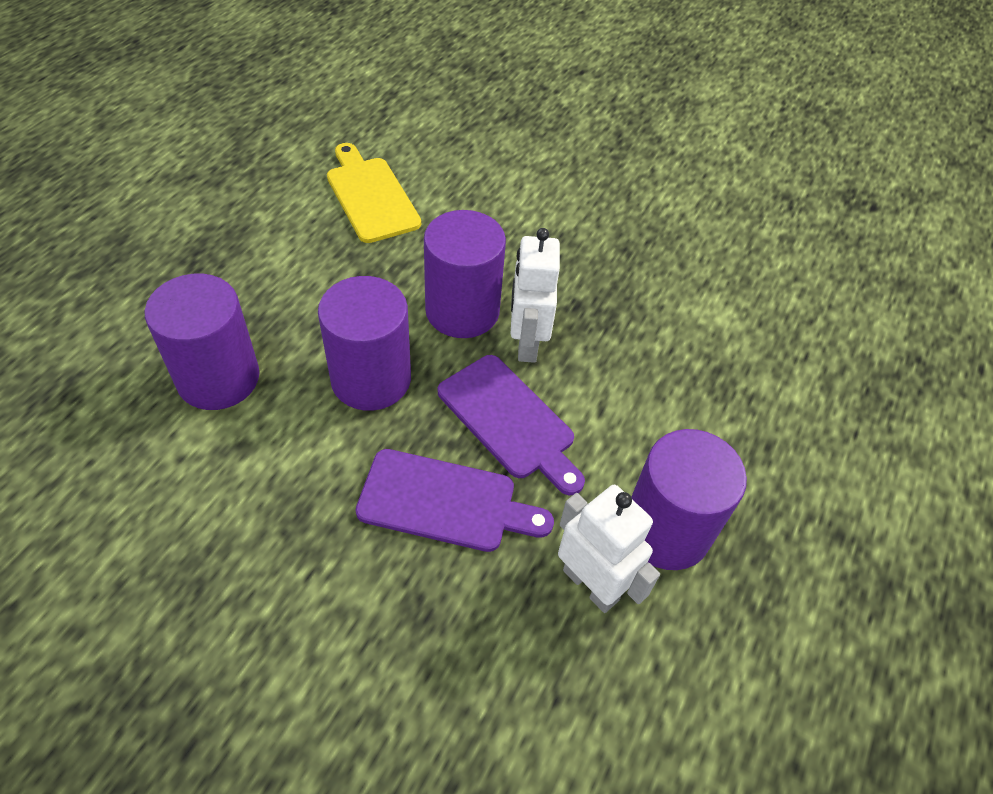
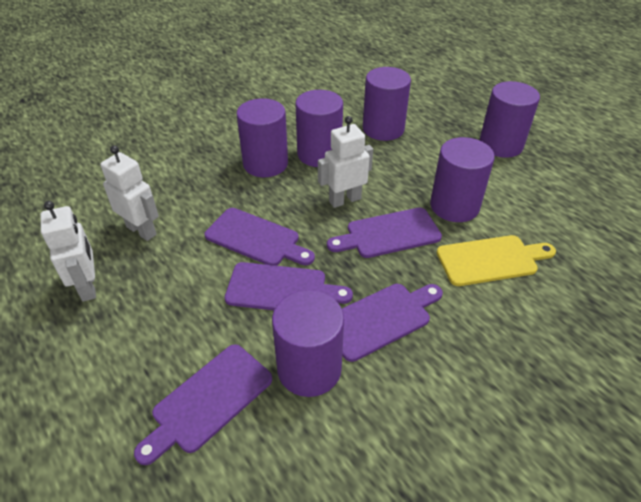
purple cutting board: [356,449,554,552] [438,355,585,495] = 2 -> [134,344,272,465] [204,208,315,266] [225,262,353,310] [327,208,442,258] [342,284,443,362] = 5
purple cylinder: [145,274,259,410] [318,276,411,411] [424,210,506,338] [632,429,747,570] = 4 -> [236,98,288,177] [272,290,344,397] [295,90,343,167] [363,67,411,141] [430,137,495,222] [480,81,540,158] = 6
white robot: [511,228,560,363] [558,485,660,613] = 2 -> [41,201,96,302] [100,145,159,241] [318,116,373,208] = 3

